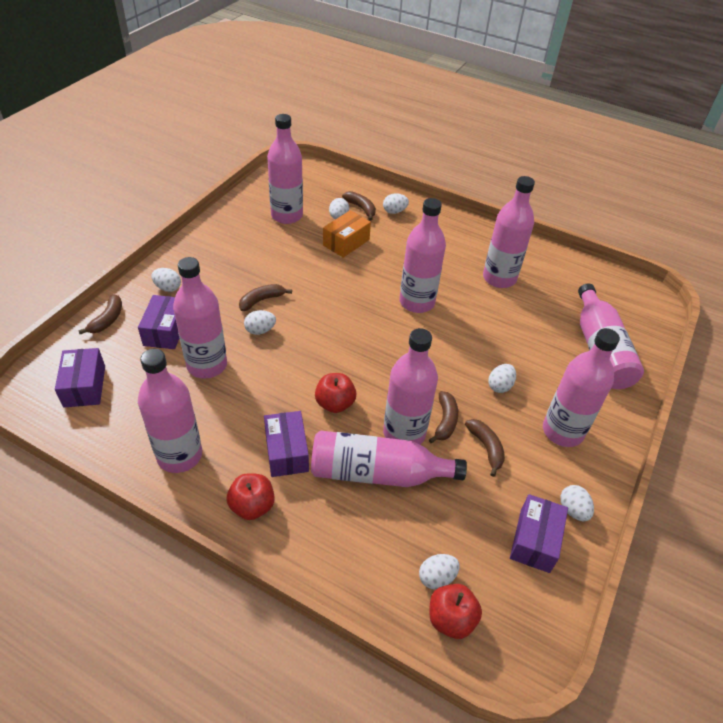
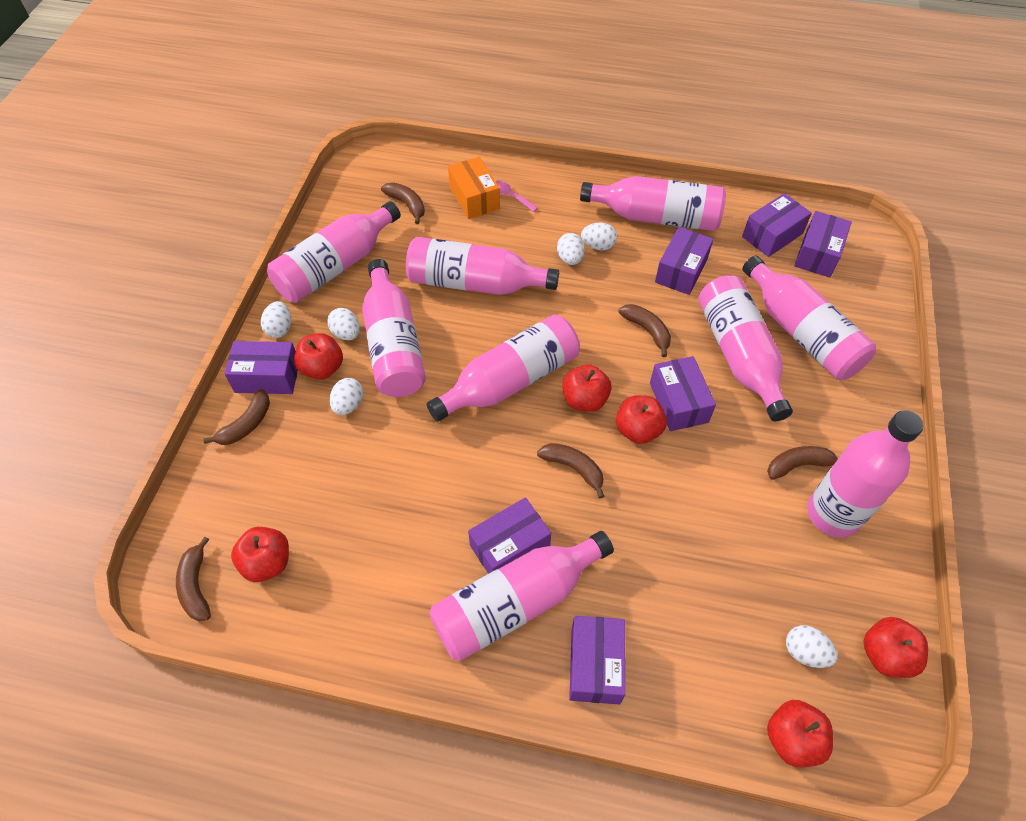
brown banana: [78,294,122,334] [239,284,292,311] [342,191,376,220] [429,391,458,443] [465,419,505,477] = 5 -> [176,537,211,621] [203,389,270,445] [381,182,425,224] [537,443,604,498] [618,304,671,357] [767,446,838,480] = 6
pink spoon: none = 0 -> [496,181,538,212] = 1
purple box: [55,348,105,408] [138,295,179,349] [264,411,309,477] [510,494,568,573] = 4 -> [224,341,298,394] [468,497,551,574] [569,616,626,704] [650,356,716,431] [655,227,714,295] [742,193,812,257] [794,211,852,277] = 7
red apple: [227,473,275,520] [315,373,356,413] [429,584,482,639] = 3 -> [231,527,289,582] [294,333,343,380] [562,364,611,412] [616,395,667,444] [767,700,833,767] [863,617,928,678] = 6
white egg: [151,268,181,292] [244,310,276,335] [329,198,349,219] [383,193,409,214] [419,554,460,590] [488,364,516,393] [560,485,594,521] = 7 -> [261,301,291,338] [327,308,360,340] [330,378,363,415] [557,233,585,265] [581,223,617,250] [786,625,838,668] = 6

